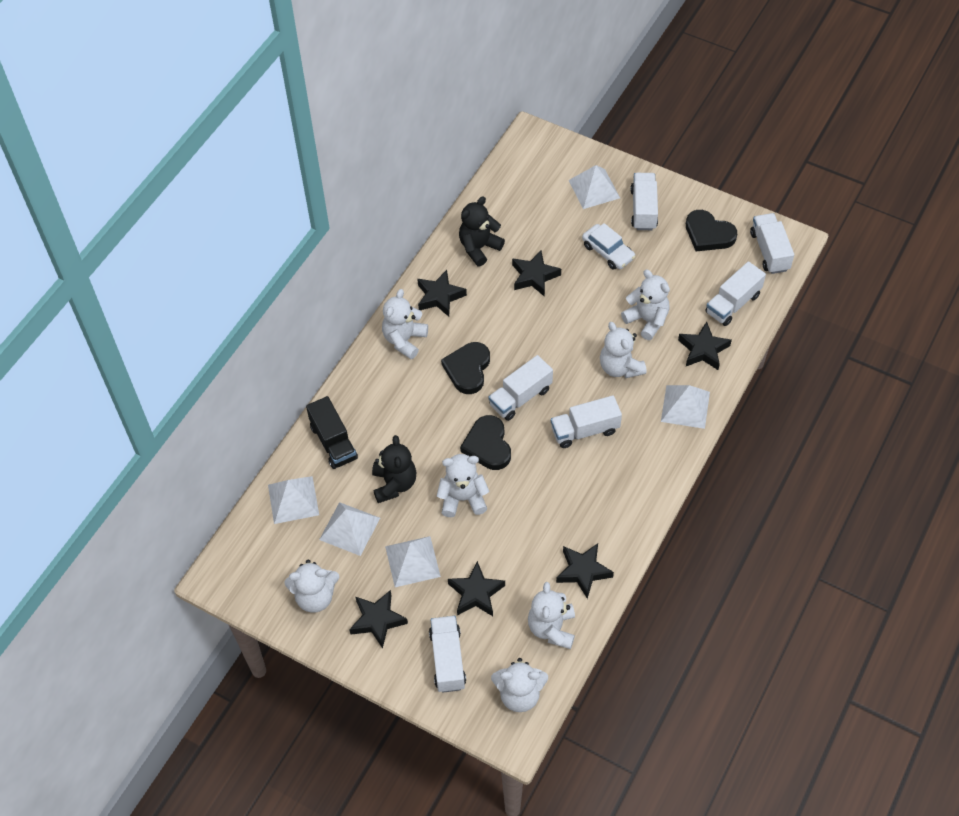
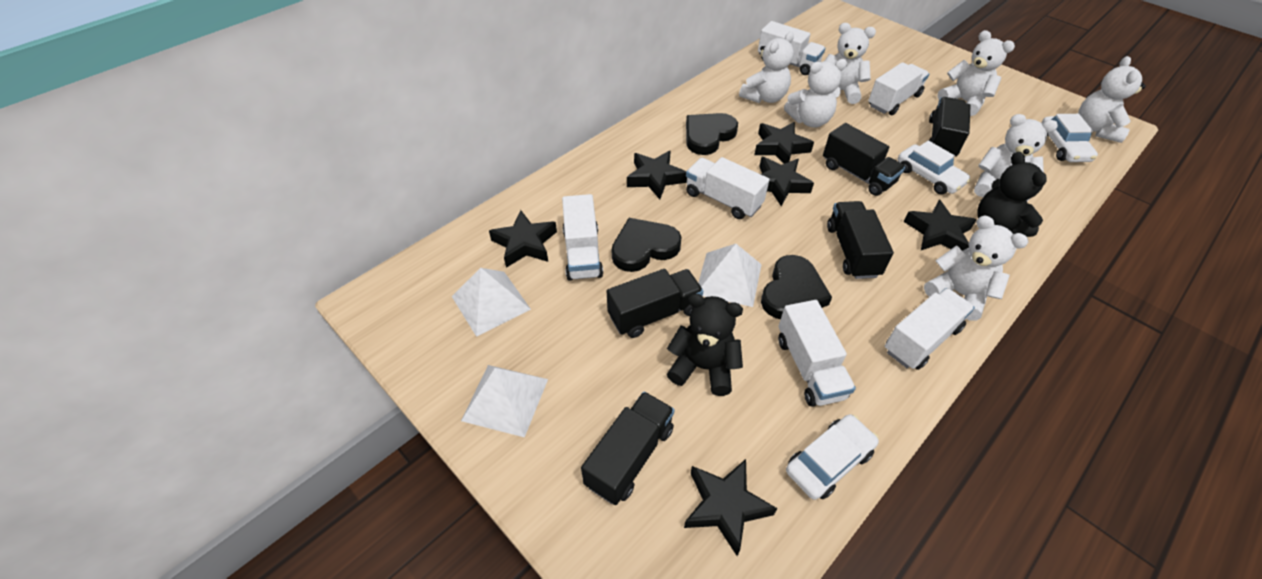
black truck: [306,396,358,469] = 1 -> [581,391,675,505] [607,269,703,338] [823,123,905,196] [827,201,894,279] [928,97,971,157] = 5
white car: [582,223,635,270] = 1 -> [786,414,879,500] [898,141,971,194] [1041,114,1098,162] = 3
white pyramid: [268,476,319,524] [319,502,380,556] [385,536,441,587] [568,165,620,209] [661,385,710,429] = 5 -> [452,268,531,337] [461,365,548,437] [698,244,762,307] = 3

